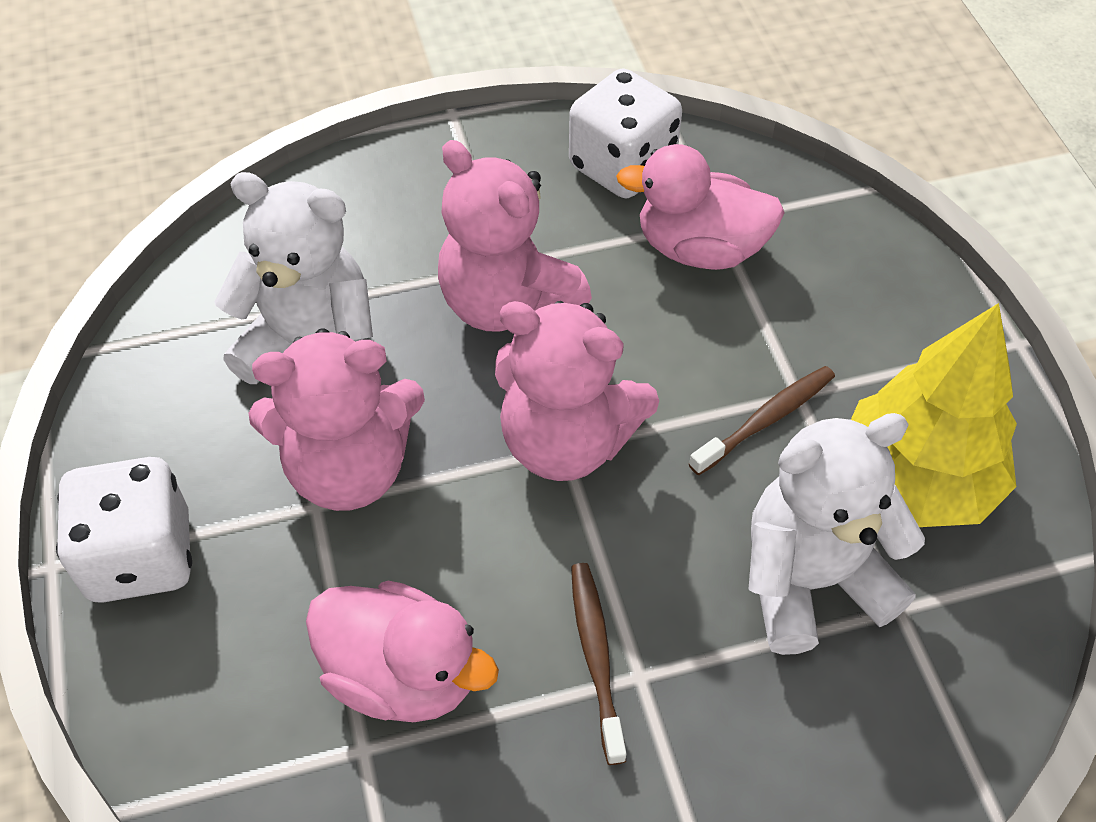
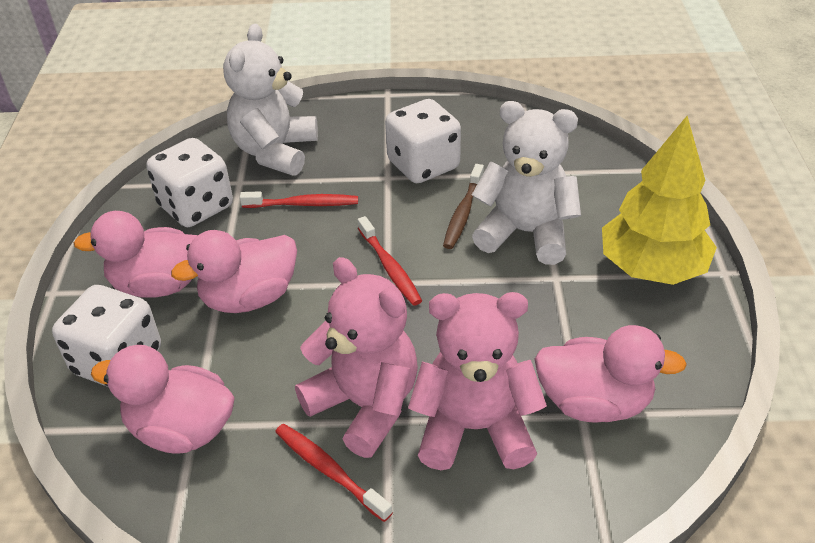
brown toothbrush: [571,563,626,765] [689,366,835,475] = 2 -> [443,164,484,249] = 1
pink duck: [306,581,499,722] [616,144,785,270] = 2 -> [74,211,198,298] [91,345,235,454] [171,230,297,313] [535,325,687,423] = 4
pink teddy bear: [248,328,425,511] [438,140,592,332] [495,301,659,481] = 3 -> [295,257,418,458] [408,292,547,470] = 2
red toothbrush: none = 0 -> [240,191,358,208] [275,424,393,522] [358,216,422,306] = 3
white dice: [56,457,192,603] [569,68,682,198] = 2 -> [52,285,161,387] [147,138,233,227] [385,99,461,183] = 3

